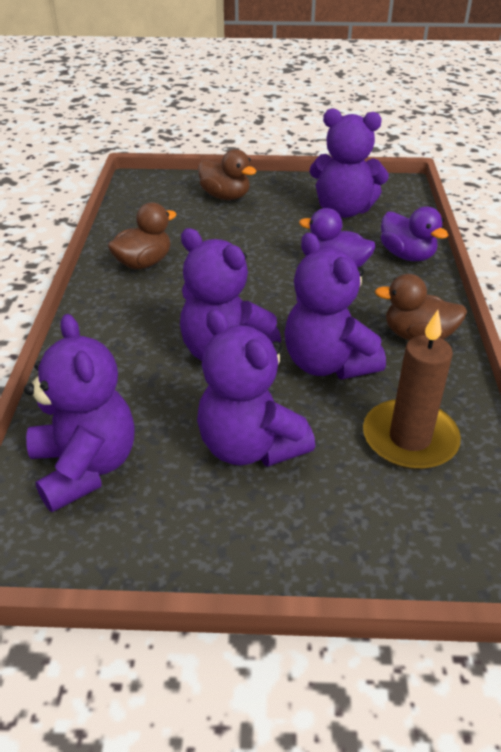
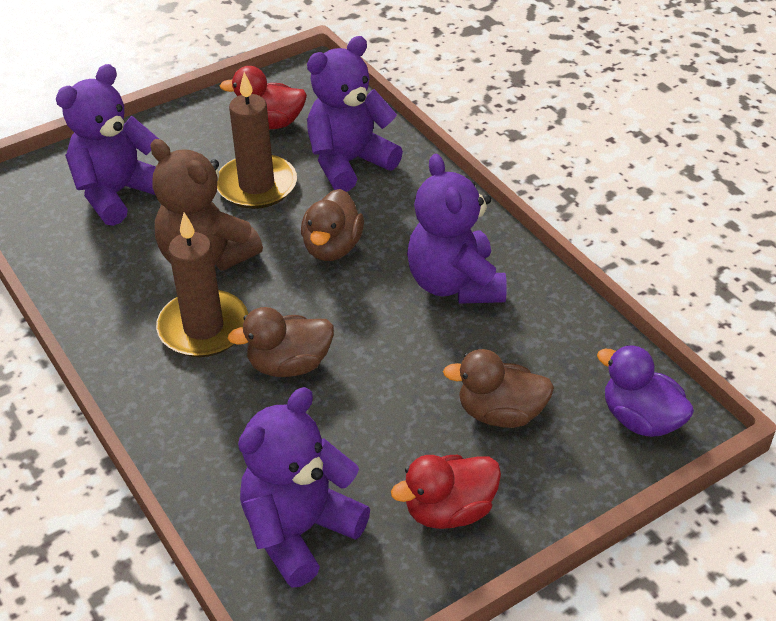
brown candle: [363,310,461,470] = 1 -> [156,213,248,357] [217,72,297,209] = 2
brown teddy bear: none = 0 -> [150,139,263,271] = 1
purple duck: [299,208,376,267] [381,206,448,261] = 2 -> [597,345,694,437] = 1
purple teddy bear: [24,314,135,512] [180,228,281,361] [197,309,315,467] [284,233,386,379] [309,108,389,218] = 5 -> [56,64,159,226] [238,387,370,588] [307,36,403,192] [407,154,507,304] = 4
red duck: none = 0 -> [219,66,307,129] [391,455,501,529] = 2

